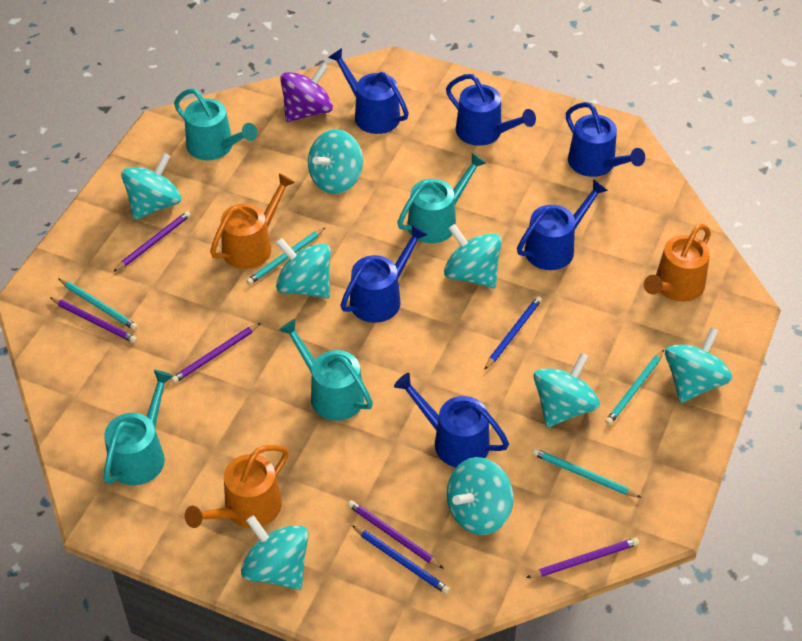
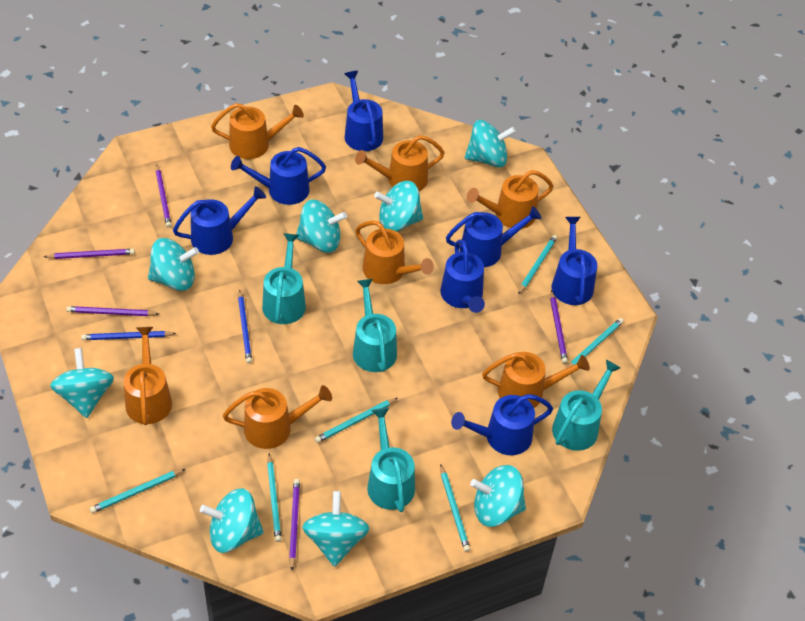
blue watering can: [328,48,409,134] [341,225,428,323] [394,373,509,467] [446,74,536,146] [517,179,608,270] [566,102,645,177] = 6 -> [173,186,266,255] [231,147,326,205] [344,71,383,151] [440,239,485,313] [446,206,542,267] [451,394,553,455] [552,217,597,305] = 7
orange watering can: [185,445,289,528] [210,173,295,269] [644,224,711,302] = 3 -> [123,327,172,425] [211,103,304,159] [223,385,332,449] [355,135,445,191] [355,220,434,284] [467,170,554,229] [482,352,590,408] = 7
purple spinning top: [280,63,333,122] = 1 -> none = 0
turquoise pencil: [59,279,138,330] [246,227,326,285] [532,448,642,498] [605,350,664,425] = 4 -> [90,469,185,513] [267,454,282,542] [315,398,398,443] [440,464,470,552] [518,235,557,294] [567,318,624,368] = 6

